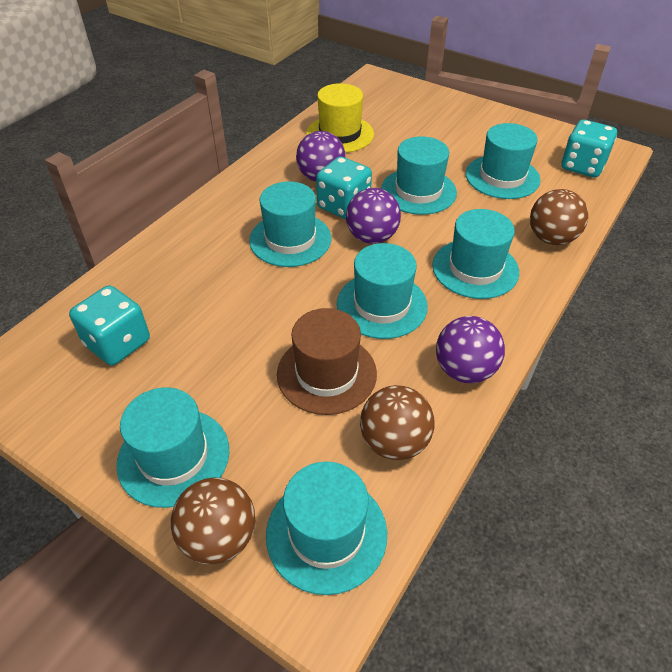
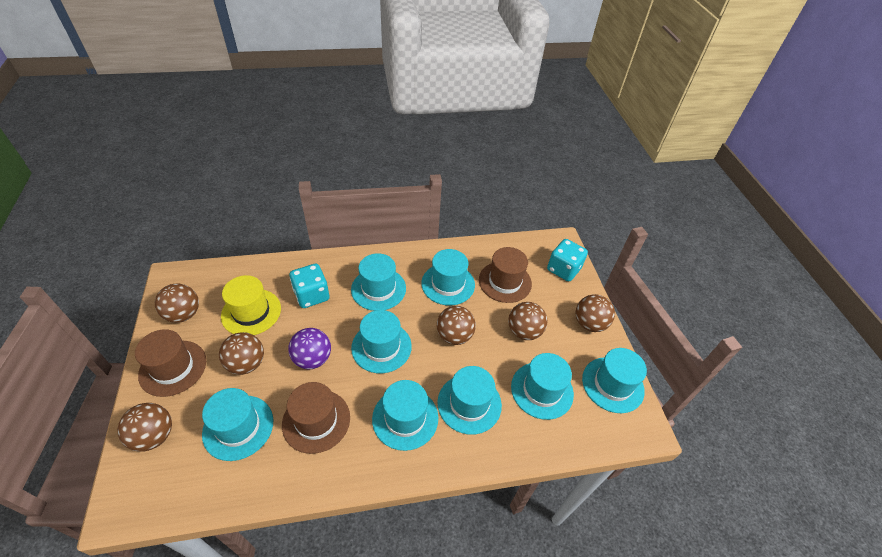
brown ball: [171,478,255,564] [360,385,435,460] [530,189,588,245] = 3 -> [117,403,172,452] [155,284,199,323] [219,332,264,375] [437,306,476,345] [508,302,547,340] [576,294,615,332] = 6
brown hat: [277,308,377,415] = 1 -> [135,329,206,397] [282,382,350,454] [479,247,532,303] = 3
purple ball: [296,131,346,182] [346,188,401,244] [436,316,505,383] = 3 -> [288,328,331,369] = 1
turquoise dice: [69,285,150,365] [316,157,372,219] [561,120,617,177] = 3 -> [290,264,329,308] [547,239,588,281] = 2
turquoise hat: [116,387,230,508] [249,181,331,267] [266,462,387,595] [337,243,428,339] [381,136,457,215] [432,209,519,299] [466,123,541,199] = 7 -> [202,388,273,461] [351,253,406,311] [351,310,412,373] [372,380,438,451] [421,249,475,306] [438,366,502,435] [511,353,574,420] [582,348,647,413] = 8

